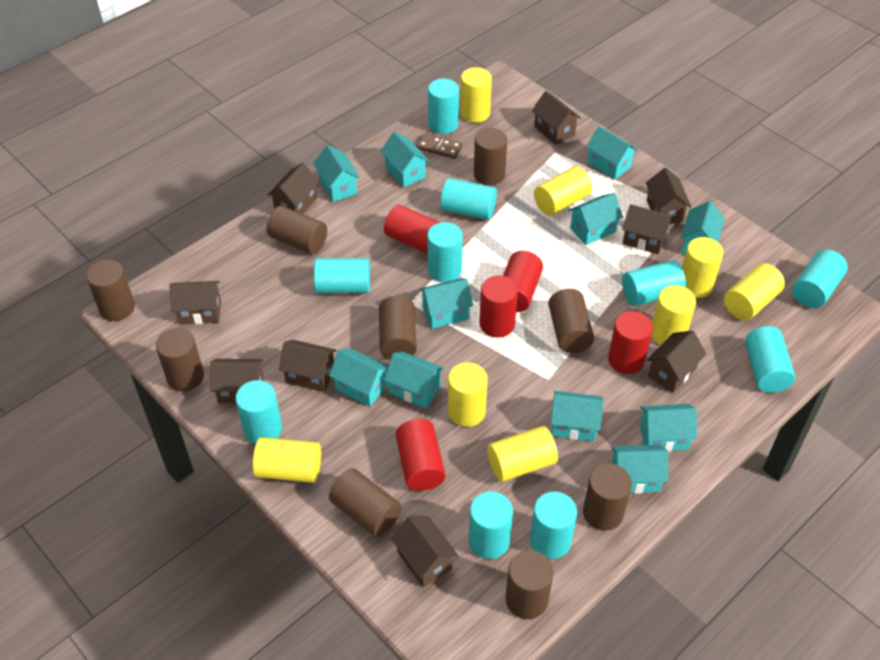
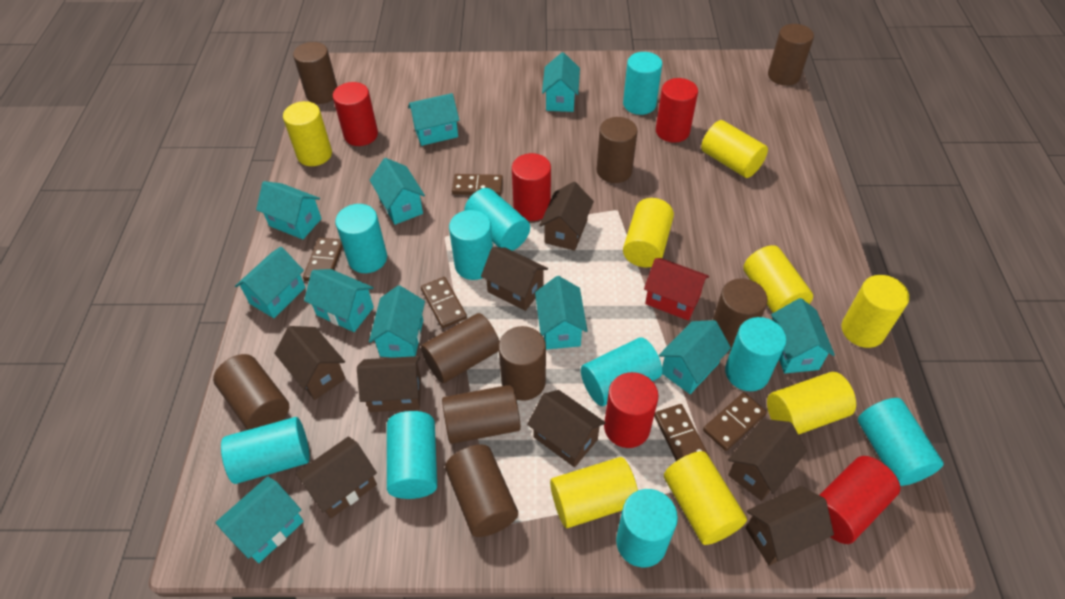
brown domino: [417,133,463,159] = 1 -> [303,238,343,281] [421,277,467,328] [452,174,503,196] [654,404,709,461] [703,392,767,451] = 5
brown house: [170,281,221,324] [210,359,264,403] [268,163,319,214] [279,340,337,392] [391,516,458,587] [532,91,581,145] [622,204,673,254] [646,168,691,224] [647,330,706,393] = 9 -> [274,326,346,400] [295,436,377,518] [357,356,421,412] [481,247,548,311] [527,390,606,467] [539,182,594,251] [728,419,807,501] [745,486,834,566] = 8
red house: none = 0 -> [644,258,709,321] = 1

